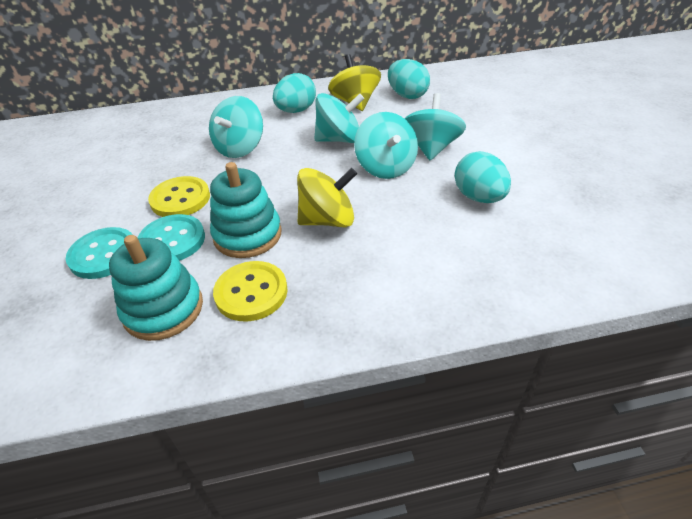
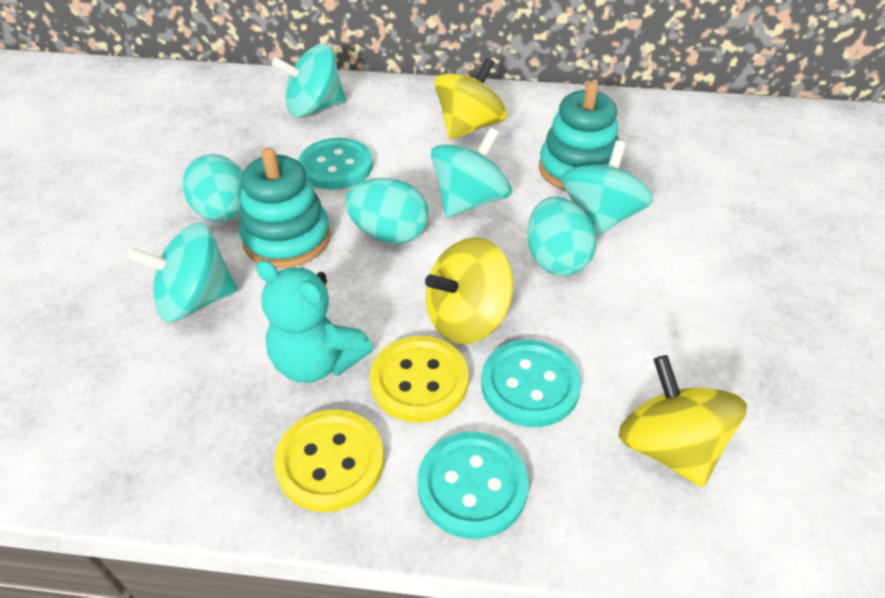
turquoise button: [66,227,133,279] [138,214,205,261] = 2 -> [298,138,373,190] [418,432,529,539] [481,340,581,427] = 3
turquoise teddy bear: none = 0 -> [256,260,373,383] = 1
yellow spinning top: [297,168,357,227] [328,54,381,111] = 2 -> [425,237,513,344] [434,58,507,140] [618,355,747,487] = 3

